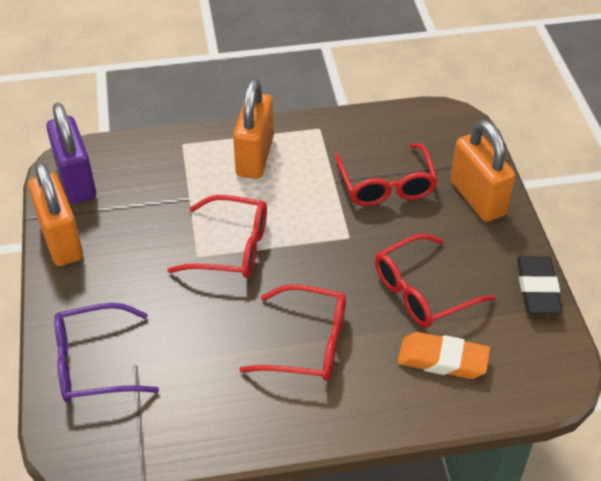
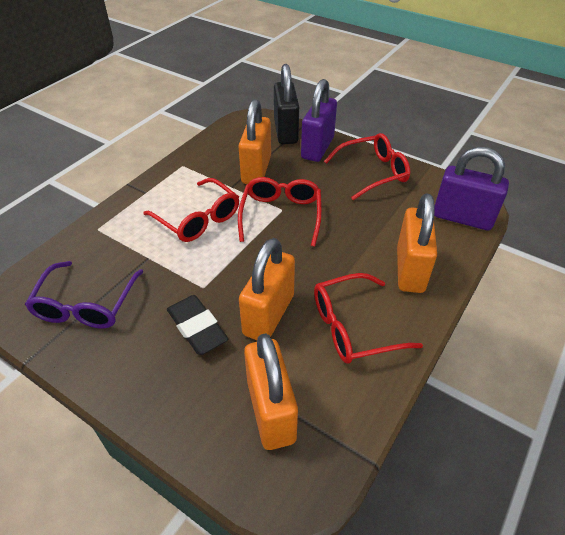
black padlock: none = 0 -> [274,64,299,144] = 1
orange eraser: [398,332,490,379] = 1 -> none = 0
orange padlock: [28,161,83,266] [233,79,274,179] [450,120,515,222] = 3 -> [238,99,271,184] [239,238,295,340] [244,333,298,450] [397,194,437,293] = 4
purple padlock: [46,103,96,204] = 1 -> [301,79,337,162] [434,147,509,230] = 2

